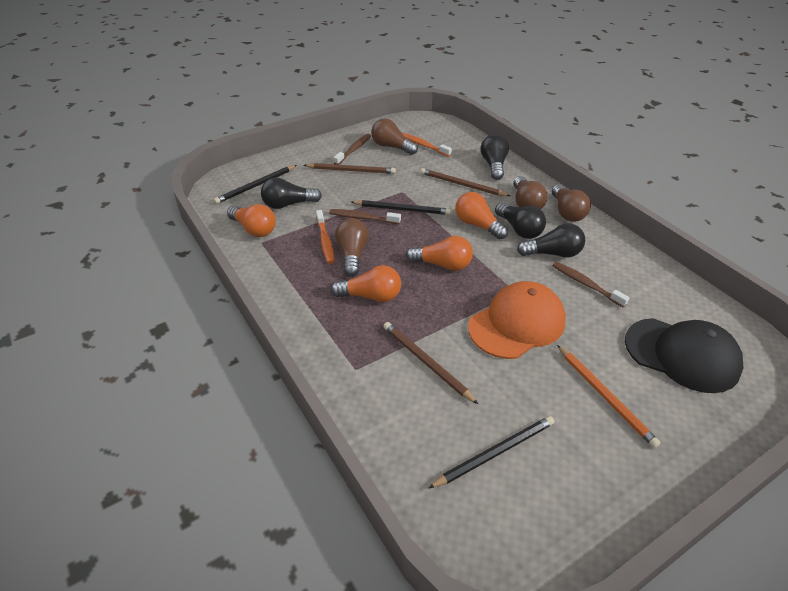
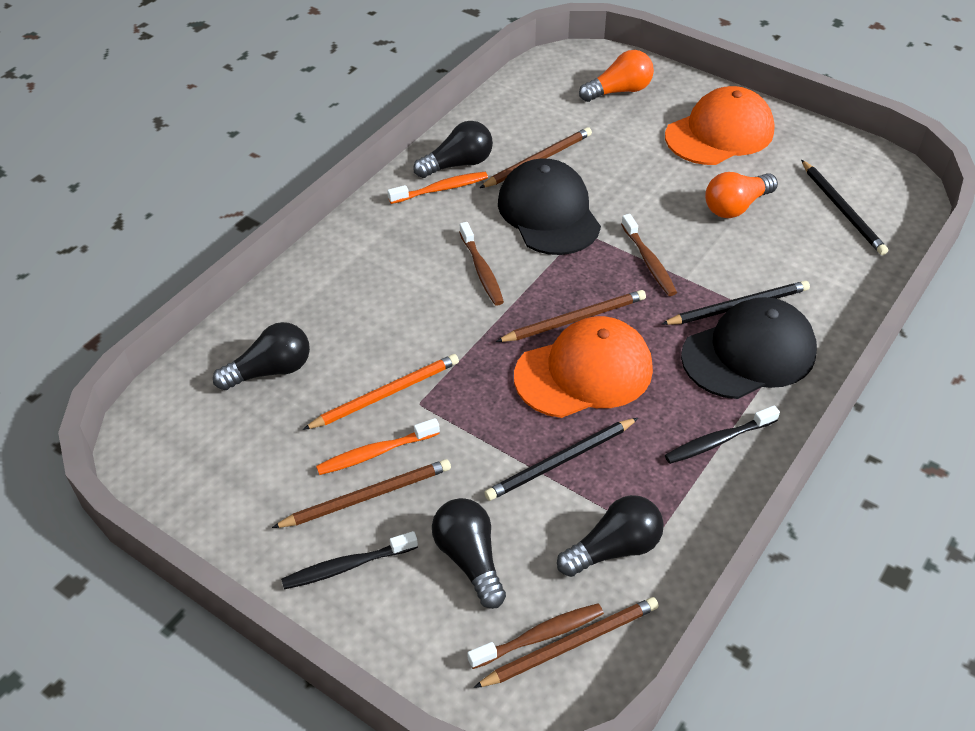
black cap: [625,318,744,393] = 1 -> [498,158,601,255] [681,297,817,399] = 2
black toothbrush: none = 0 -> [281,531,418,589] [665,405,780,464] = 2
brown light bulb: [335,218,369,277] [371,119,418,155] [513,176,547,210] [552,184,591,222] = 4 -> none = 0
brown pencil: [304,163,396,174] [383,322,478,404] [421,168,510,196] = 3 -> [272,459,451,528] [474,597,659,688] [480,127,592,188] [496,290,646,342] = 4
orange cap: [468,281,566,359] = 1 -> [514,316,653,418] [665,86,775,165] = 2
orange light bulb: [227,204,276,237] [331,265,401,302] [405,236,473,271] [455,192,508,239] = 4 -> [579,50,654,102] [705,172,778,218] = 2

